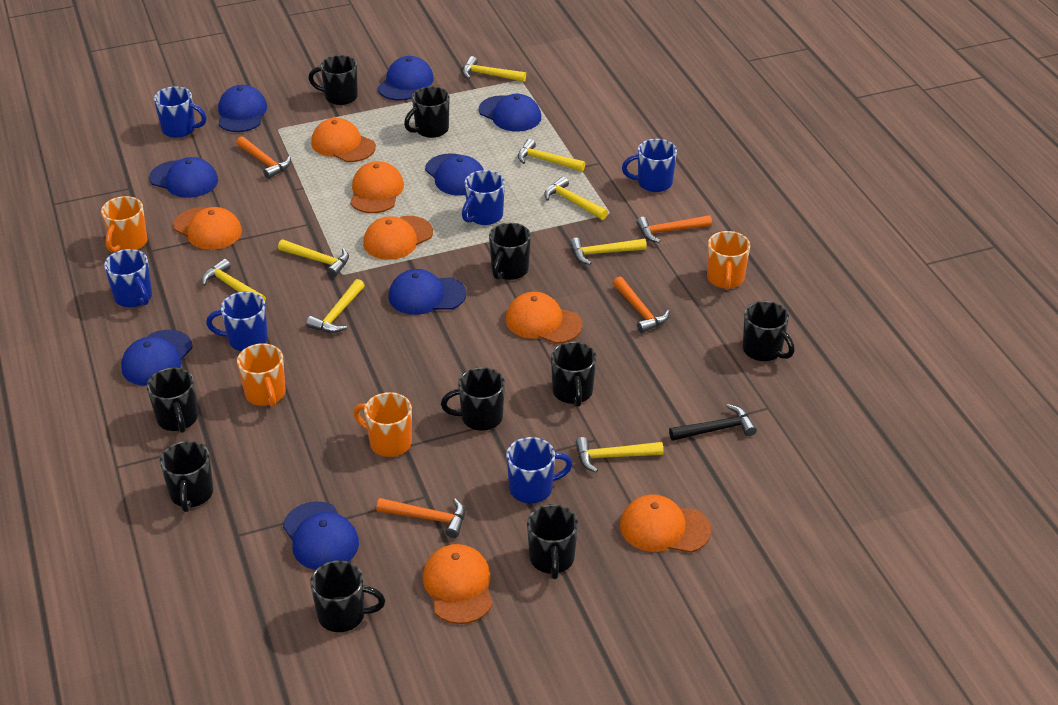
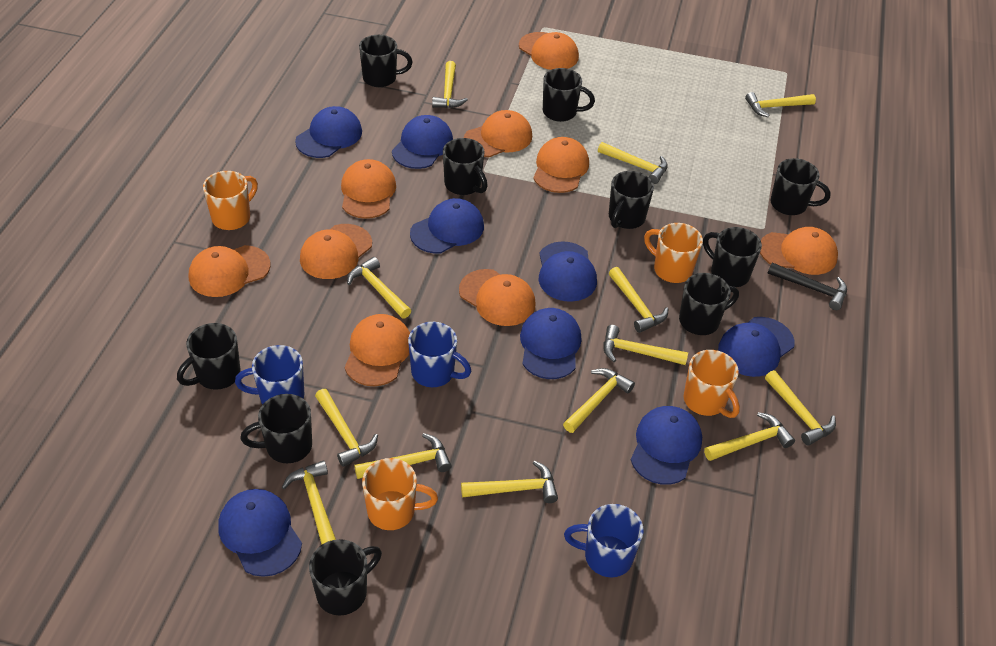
blue mug: [104,249,152,308] [154,86,207,138] [206,292,268,351] [462,170,505,225] [506,437,573,504] [622,139,677,192] = 6 -> [235,345,304,404] [408,322,471,387] [564,504,644,577] = 3
orange cap: [173,207,242,250] [311,118,376,162] [350,161,404,213] [363,216,433,260] [423,544,493,624] [506,292,583,344] [620,494,711,553] = 7 -> [189,245,271,297] [300,224,372,279] [341,159,396,219] [345,314,410,386] [459,269,535,326] [464,110,532,157] [519,32,579,70] [533,137,589,193] [760,227,838,275] = 9
orange hammer: [236,136,291,179] [376,498,465,538] [613,277,670,333] [636,215,712,243] = 4 -> none = 0
yellow hammer: [202,259,266,301] [278,239,349,277] [306,279,365,333] [462,56,526,82] [518,139,586,171] [544,177,608,220] [570,238,647,265] [575,437,663,473] = 8 -> [282,460,336,545] [315,389,378,467] [347,257,411,319] [354,433,452,479] [432,61,468,108] [461,460,558,503] [563,368,635,433] [598,142,668,184] [603,325,688,365] [609,267,668,333] [704,412,795,461] [745,92,816,117] [765,370,836,446] = 13

